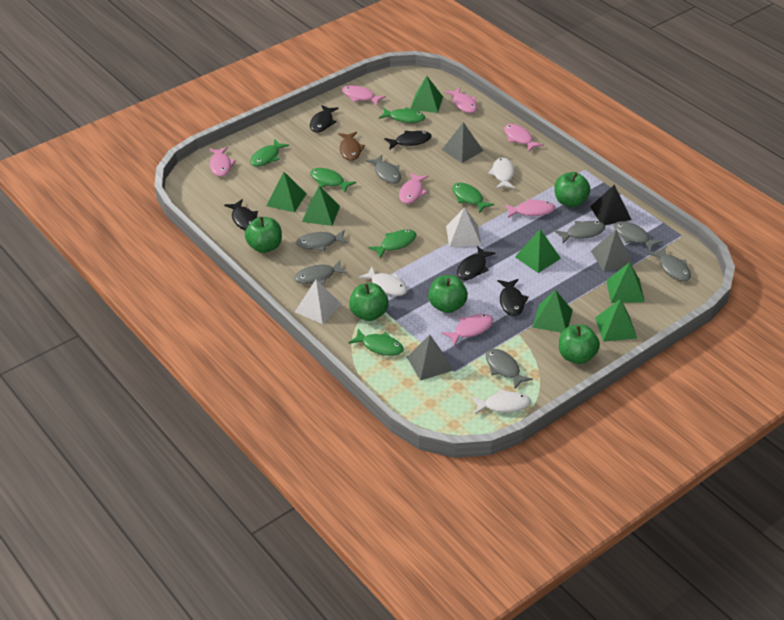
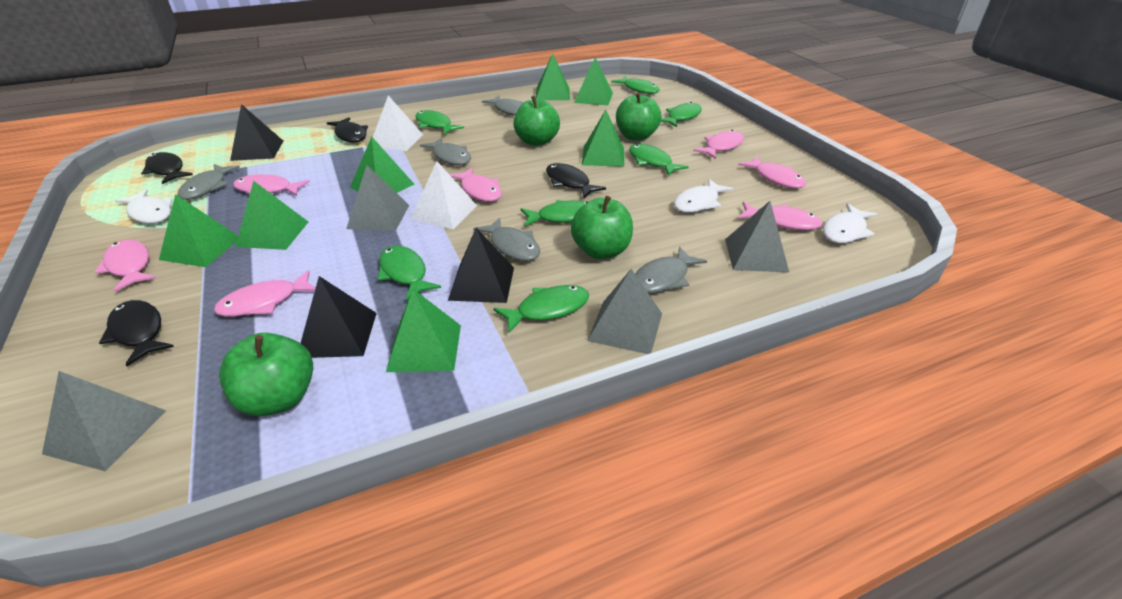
black fish: [224,199,258,230] [310,105,338,132] [384,131,432,150] [457,246,495,280] [497,279,529,316] = 5 -> [99,300,174,366] [141,152,193,184] [327,117,368,142] [546,163,606,198] = 4
black pyramid: [590,185,631,225] = 1 -> [230,104,283,161] [301,276,377,358] [448,228,514,303] = 3
brown fish: [338,132,365,161] = 1 -> none = 0
green apple: [245,217,282,253] [349,283,389,321] [428,275,468,313] [554,172,590,207] [559,324,600,364] = 5 -> [219,333,313,416] [514,96,560,146] [570,196,633,259] [616,92,661,141] = 4
green fish: [250,139,289,167] [310,168,356,193] [348,329,404,356] [368,229,416,259] [379,107,425,123] [452,183,494,213] = 6 -> [378,245,441,301] [416,110,464,135] [493,285,589,333] [521,200,588,227] [611,76,660,94] [629,144,689,176] [661,102,702,127] = 7
grey fish: [294,260,348,285] [296,230,348,251] [366,155,401,184] [486,349,533,389] [554,221,605,243] [614,221,663,252] [648,247,691,281] = 7 -> [178,164,240,200] [420,138,471,165] [473,218,540,261] [482,96,523,116] [635,246,707,294] = 5
grey pyramid: [407,335,453,381] [442,122,483,163] [591,230,634,272] = 3 -> [42,371,166,471] [346,165,409,231] [587,269,662,354] [725,201,790,273] = 4

